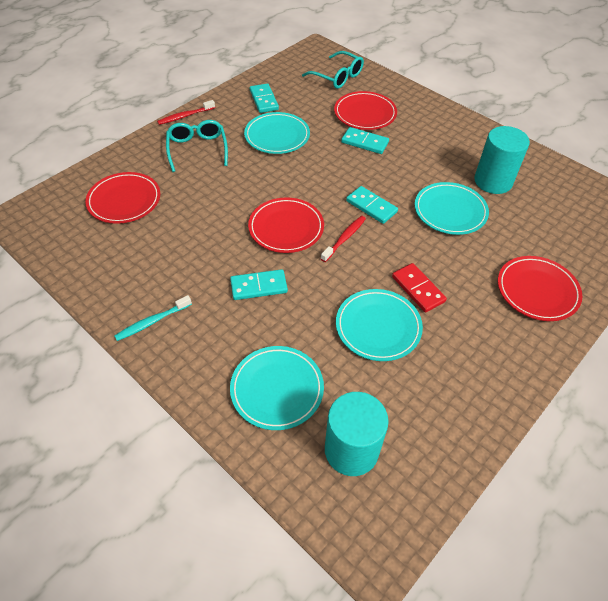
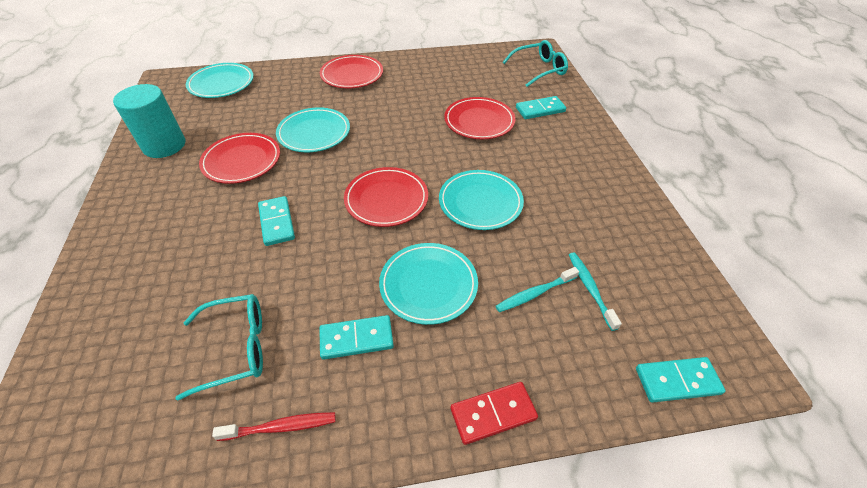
red toothbrush: [157,100,215,125] [321,216,366,262] = 2 -> [212,412,336,441] = 1
turquoise cylinder: [325,392,389,476] [474,126,530,194] = 2 -> [113,84,185,158] = 1
turquoise toothbrush: [114,295,192,341] = 1 -> [496,267,579,312] [569,252,622,331] = 2

